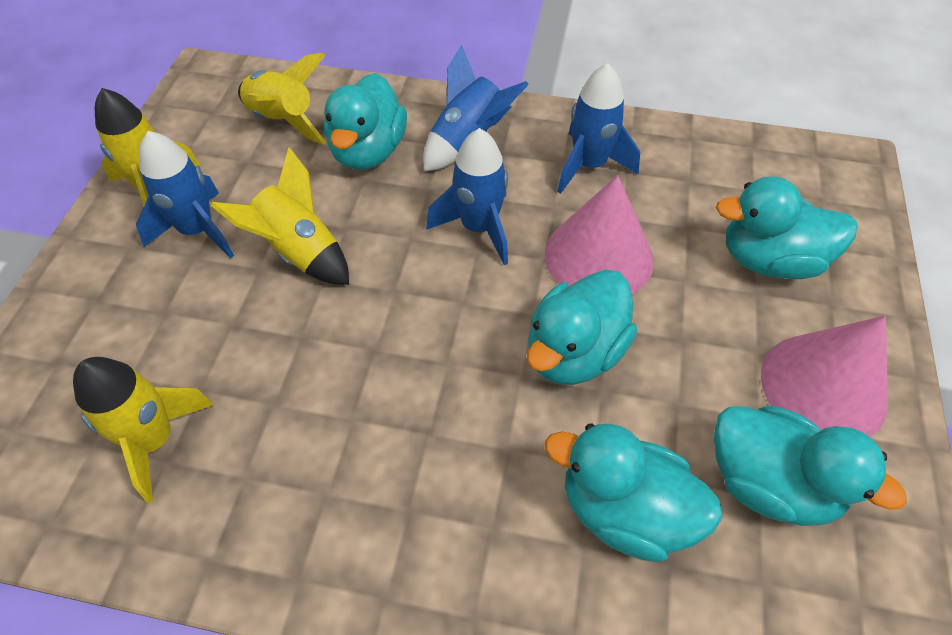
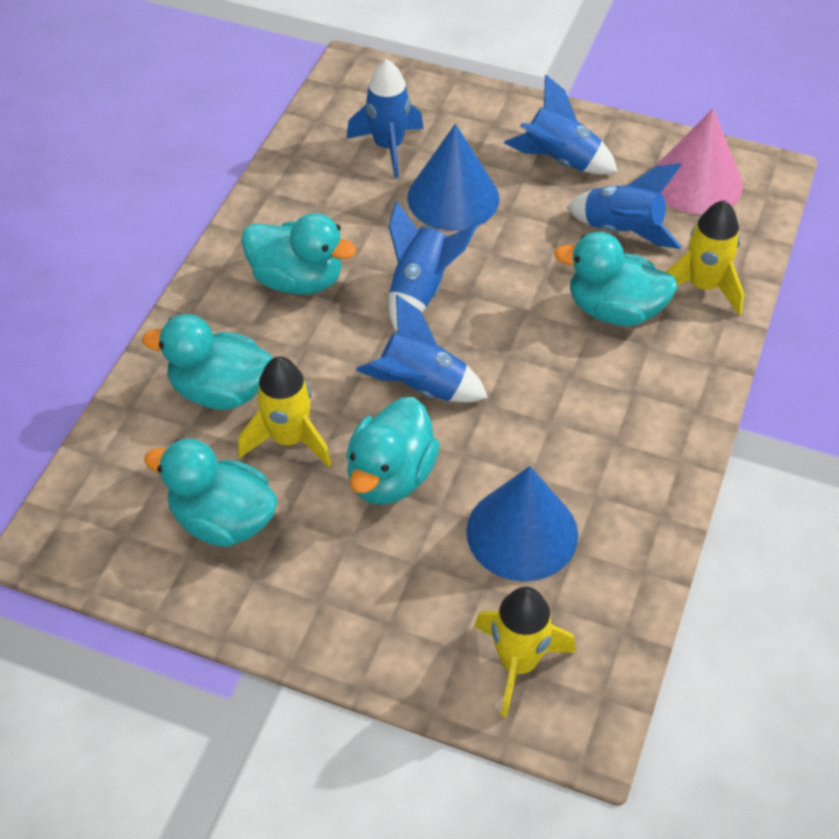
blue cone: none = 0 -> [407,124,499,231] [466,466,578,582] = 2
blue rocket: [136,131,234,259] [423,44,529,171] [426,128,508,265] [557,63,640,194] = 4 -> [346,59,423,178] [356,295,488,402] [389,201,477,331] [504,75,618,175] [567,163,682,249] = 5
pink cone: [545,175,654,295] [761,316,888,437] = 2 -> [656,108,743,215] = 1
yellow rocket: [73,357,214,503] [95,88,201,206] [210,147,349,285] [238,53,327,145] = 4 -> [238,356,332,467] [474,587,576,717] [666,200,744,315] = 3

